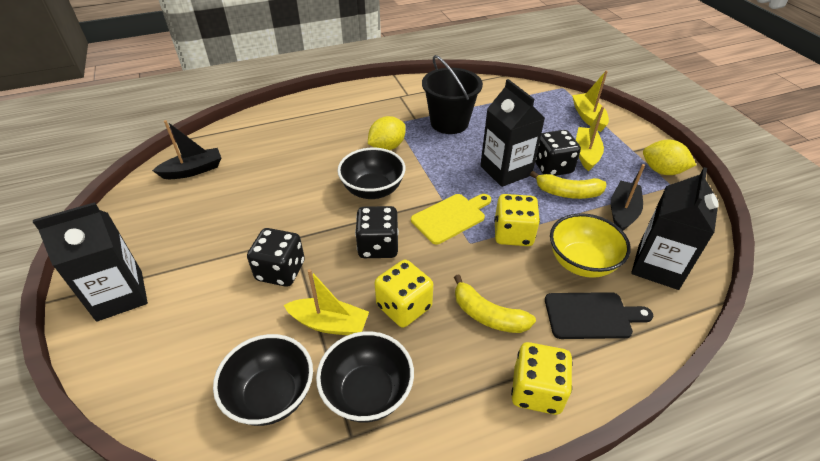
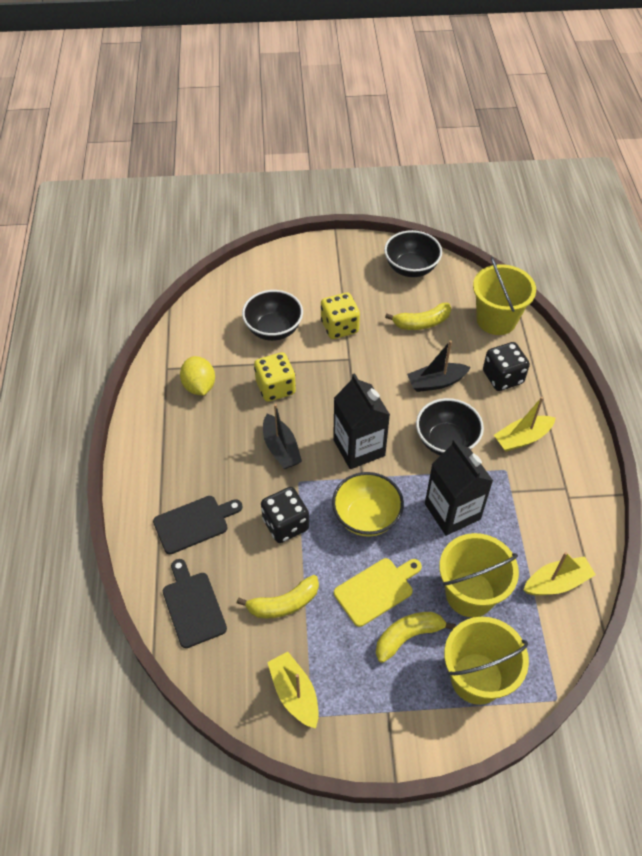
black bucket: [422,55,483,134] = 1 -> none = 0
black carton: [33,202,148,322] [480,79,545,187] [631,167,719,290] = 3 -> [333,373,390,469] [425,439,493,536] = 2
black cutting board: [545,292,653,339] = 1 -> [153,496,243,554] [163,559,227,648] = 2
black dice: [247,228,305,287] [355,206,399,258] [535,130,581,176] = 3 -> [261,487,309,543] [483,342,530,391] = 2
yellow banana: [454,274,536,333] [530,171,606,199] = 2 -> [237,575,319,619] [376,612,456,663] [385,303,451,330] = 3
yellow bucket: none = 0 -> [439,533,519,617] [444,617,529,705] [473,257,536,335] = 3
yellow dice: [375,260,433,328] [494,194,540,246] [511,342,573,415] = 3 -> [254,352,296,402] [321,293,360,339] = 2
yellow lemon: [368,116,406,150] [643,140,696,175] = 2 -> [180,356,215,395] = 1

